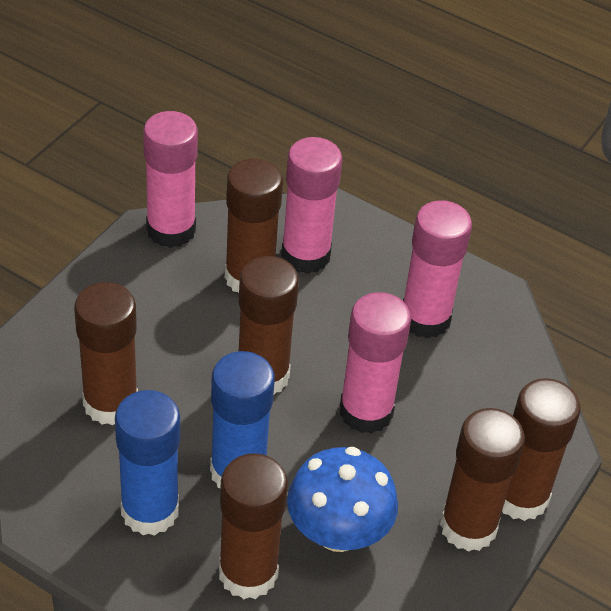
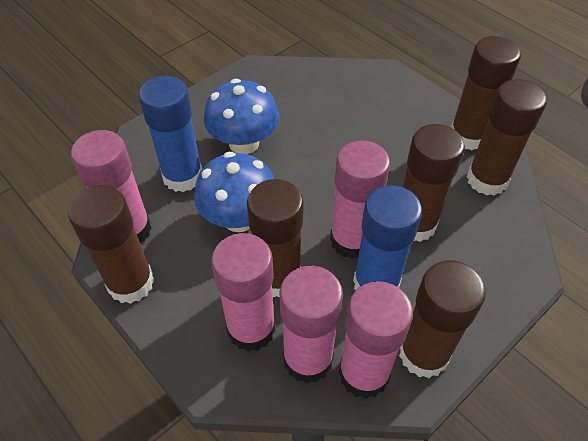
blue mushroom: [287,447,398,552] = 1 -> [194,152,274,232] [204,79,279,154] = 2
pink glue stick: [143,111,198,248] [281,137,342,274] [340,292,411,434] [403,200,472,339] = 4 -> [71,130,152,243] [211,233,276,352] [279,266,343,384] [330,141,390,259] [338,281,413,399] = 5

